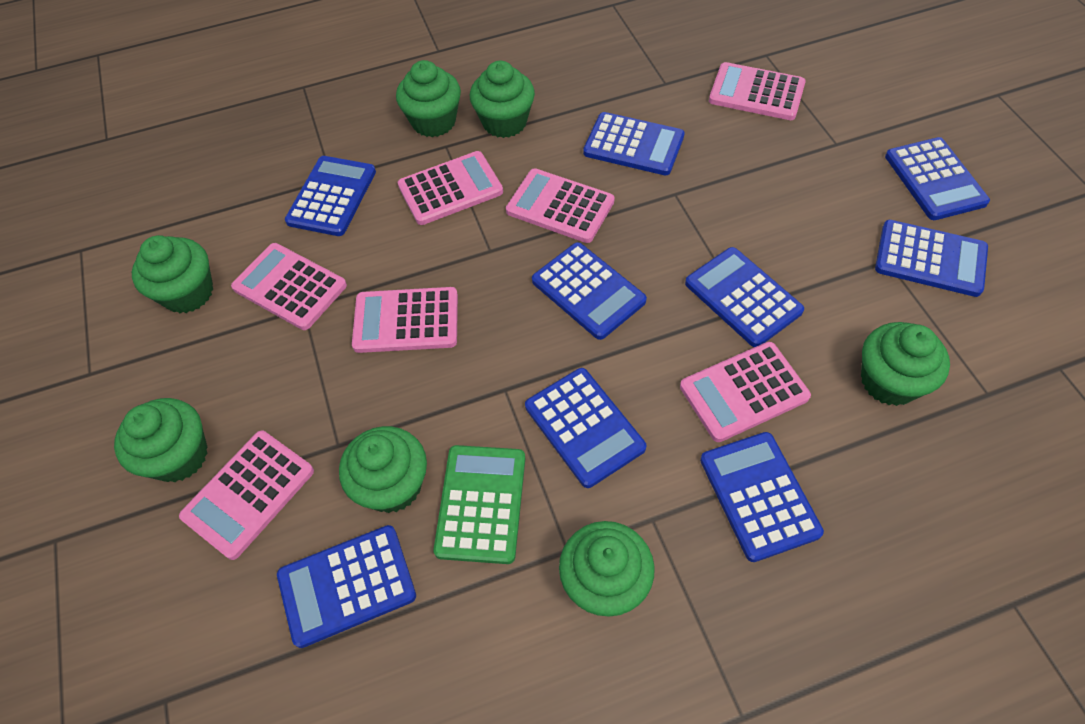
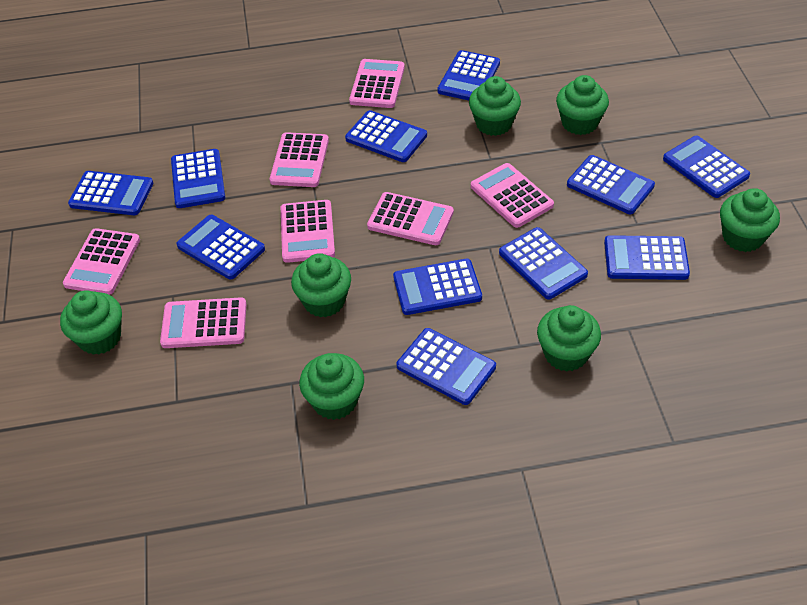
blue calculator: [277,525,416,648] [285,156,376,236] [525,368,646,488] [532,242,647,340] [583,112,685,175] [685,247,804,347] [700,432,824,562] [875,220,988,297] [885,137,990,220] = 9 -> [68,171,153,215] [171,149,225,208] [176,215,265,279] [345,110,427,162] [393,259,482,315] [397,328,496,405] [437,50,500,100] [499,227,588,299] [567,155,655,214] [604,235,690,280] [663,136,750,198] = 11
green calculator: [434,445,525,564] = 1 -> none = 0

